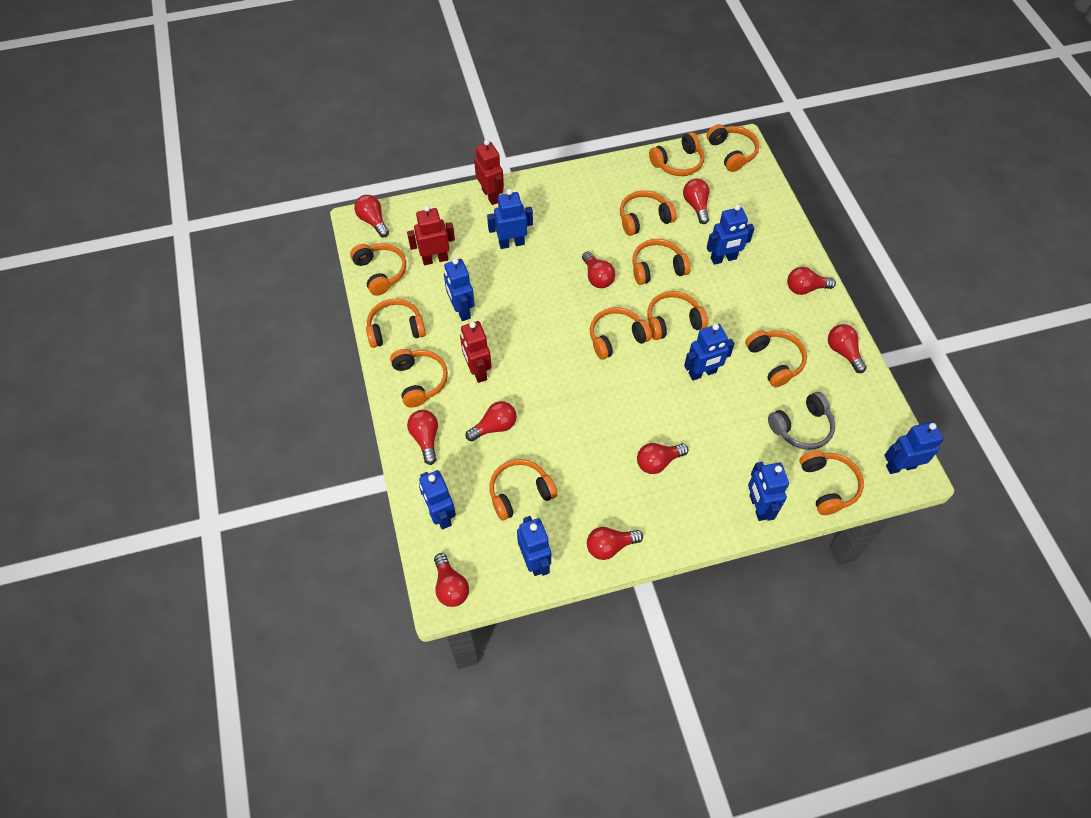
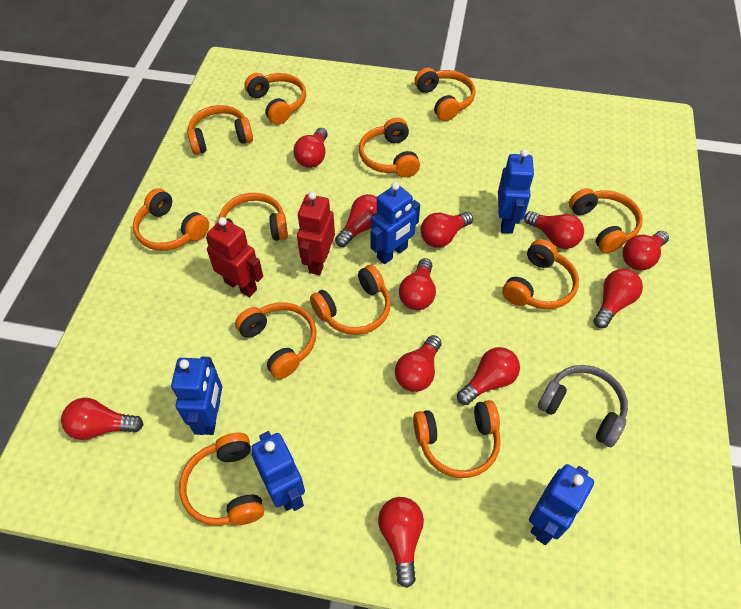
blue robot: [419,470,456,530] [444,258,475,321] [487,189,533,249] [517,516,551,576] [684,324,735,381] [707,204,755,265] [748,462,789,521] [884,422,944,474] = 8 -> [171,357,222,435] [251,431,305,511] [370,182,420,264] [498,149,534,234] [529,464,594,545] = 5
red light bulb: [354,195,389,237] [407,410,438,465] [434,553,469,607] [465,401,517,441] [582,251,615,288] [587,527,643,560] [637,443,688,474] [683,178,709,224] [787,267,836,295] [828,324,867,373] = 10 -> [61,398,144,440] [293,128,328,168] [335,194,377,247] [378,497,424,588] [395,335,442,392] [399,258,436,310] [421,212,473,248] [457,347,520,405] [524,211,584,249] [594,269,643,328] [622,231,669,270] = 11
red robot: [407,205,455,265] [460,321,492,383] [474,139,504,205] = 3 -> [206,217,263,297] [297,191,335,275] = 2

